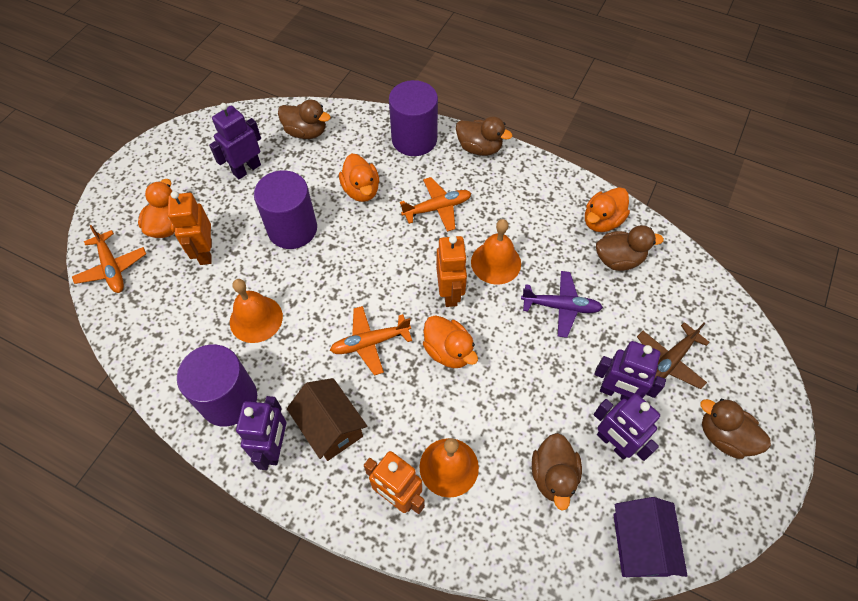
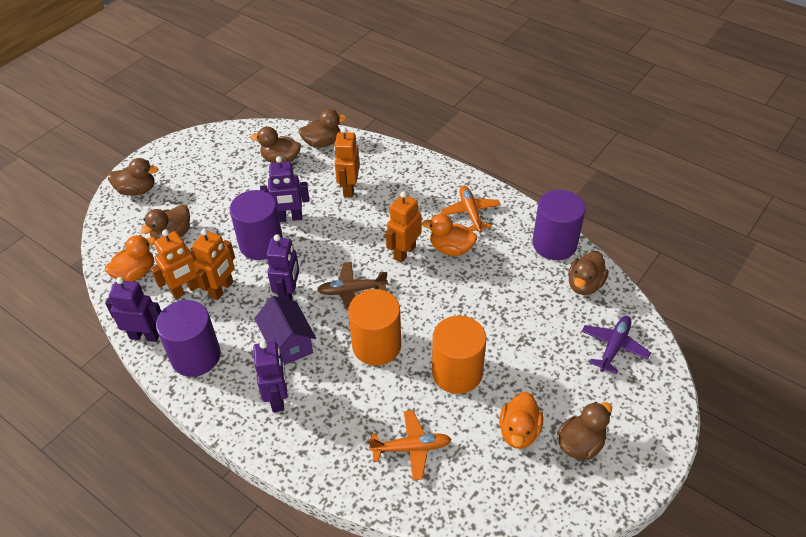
brown duck: [278,100,331,139] [456,116,513,156] [532,433,582,511] [596,225,664,271] [700,399,771,459] = 5 -> [108,158,159,196] [141,204,190,240] [251,127,301,163] [298,109,347,148] [557,402,612,460] [568,251,609,295] = 6
brown house: [287,378,367,461] = 1 -> none = 0
orange bell: [230,279,283,343] [419,438,479,498] [471,219,521,285] = 3 -> none = 0
orange cylinder: none = 0 -> [348,289,401,366] [432,316,486,394] = 2
orange duck: [138,179,175,238] [339,153,379,202] [423,315,478,368] [585,187,630,232] = 4 -> [105,235,156,282] [422,214,477,256] [499,392,544,449] = 3
orange plane: [72,225,146,293] [330,306,412,376] [400,177,471,232] = 3 -> [368,410,452,480] [441,185,501,232] = 2
orange robot: [168,191,212,265] [364,451,425,514] [436,236,467,307] = 3 -> [151,229,200,299] [192,229,235,300] [334,127,360,198] [386,191,421,263] = 4

